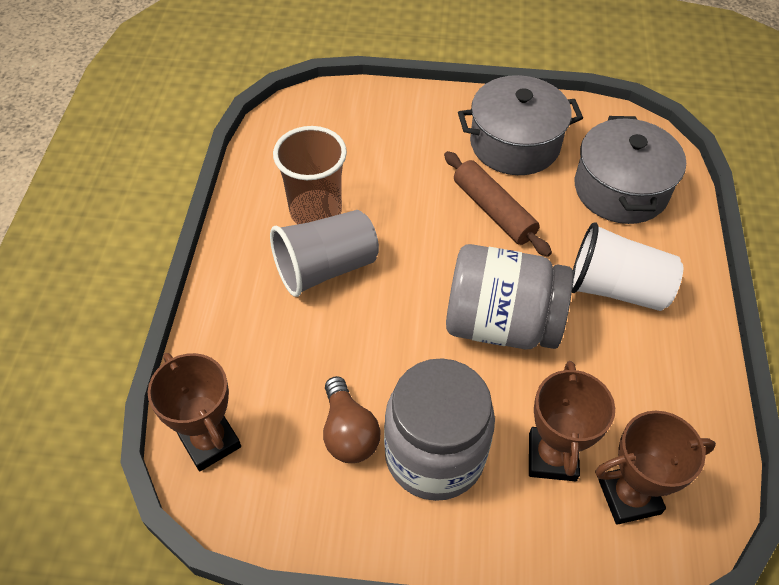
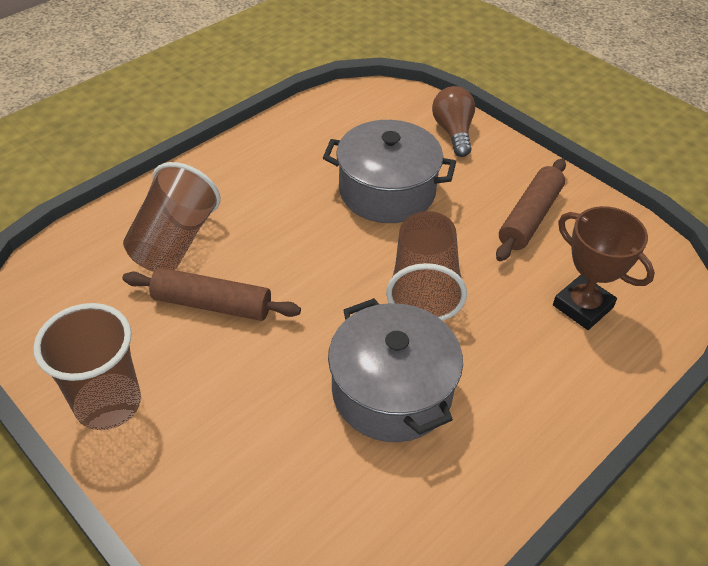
brown cup: [273,126,347,224] = 1 -> [33,303,141,430] [123,162,221,272] [386,211,467,321] = 3
brown rolling pin: [444,151,552,257] = 1 -> [122,267,301,321] [496,159,566,261] = 2
brown trophy: [147,353,241,471] [529,361,615,481] [595,411,716,525] = 3 -> [553,206,655,330] = 1
grey cup: [270,210,379,297] = 1 -> none = 0
grey jar: [384,358,495,501] [446,244,573,349] = 2 -> none = 0
white cup: [572,222,683,311] = 1 -> none = 0

